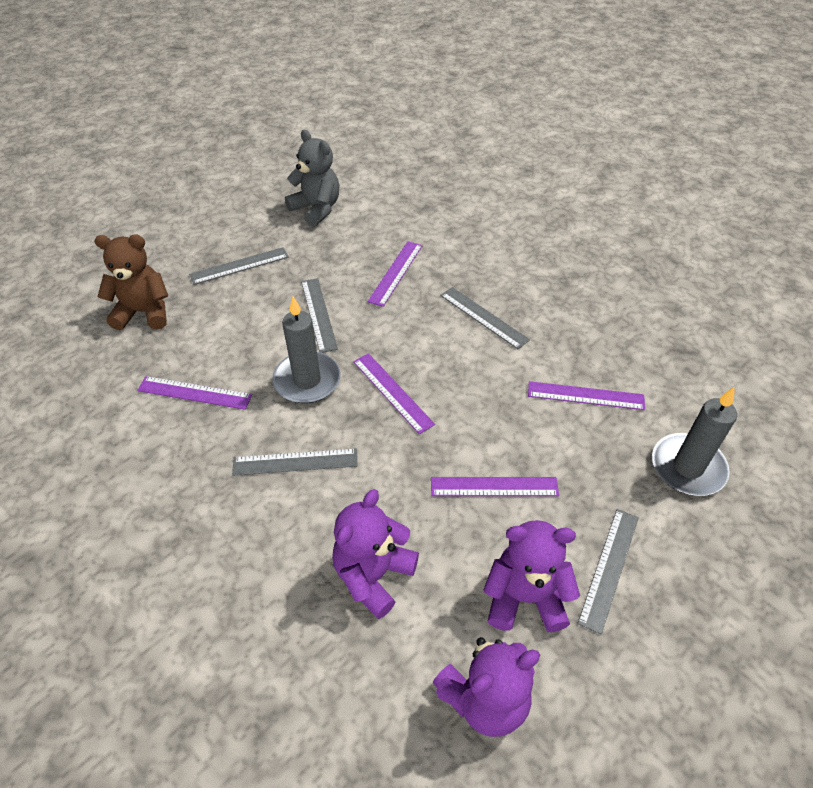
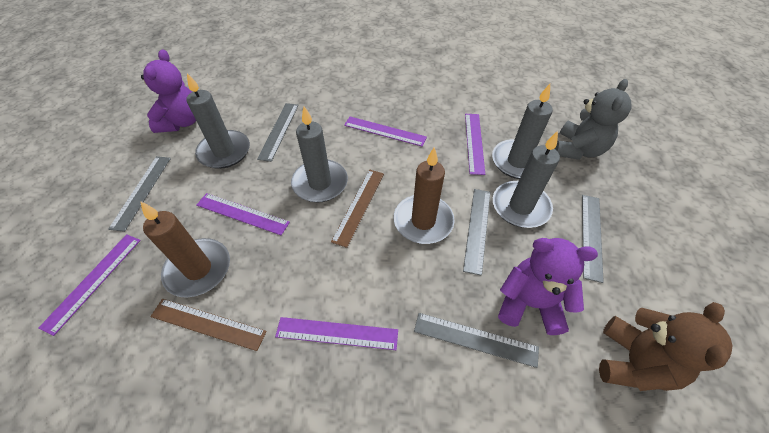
brown candle: none = 0 -> [140,201,230,298] [394,147,455,244] = 2
brown ruler: none = 0 -> [150,299,267,351] [331,170,384,248] = 2
grey candle: [272,296,341,403] [652,387,737,496] = 2 -> [186,73,250,169] [291,106,348,202] [492,84,553,179] [493,131,560,228] = 4
purple teddy bear: [332,489,419,619] [433,637,540,737] [484,520,580,632] = 3 -> [141,49,196,133] [498,238,598,335] = 2

